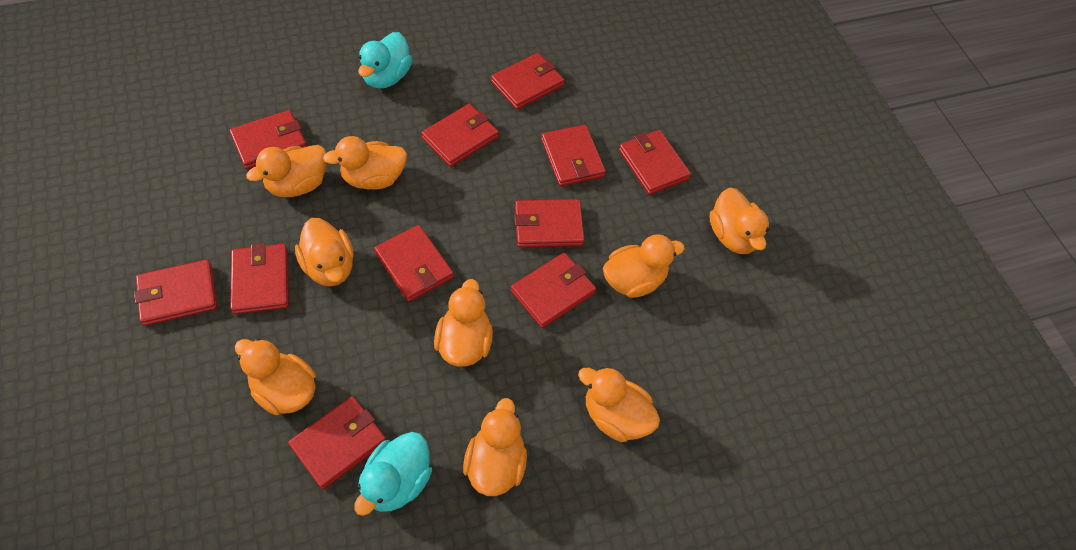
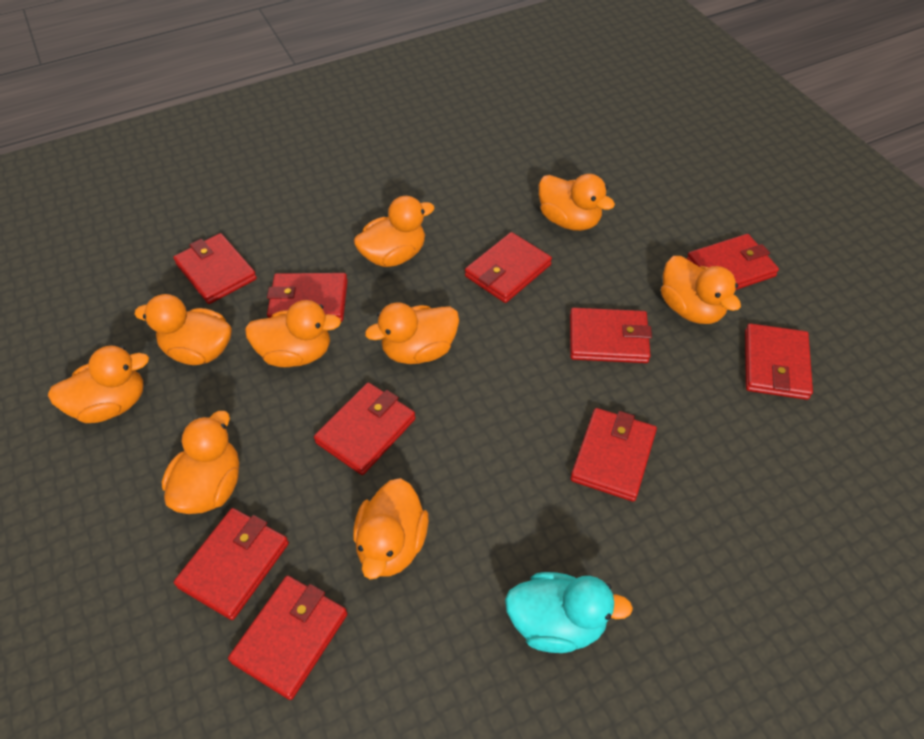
red wallet: [134,260,217,326] [230,110,307,169] [230,243,289,314] [288,396,386,489] [374,225,454,302] [421,104,499,167] [491,53,564,110] [511,253,596,328] [514,199,584,248] [541,125,606,187] [619,130,691,195] = 11 -> [173,233,257,304] [174,508,289,620] [228,576,347,700] [267,273,348,322] [314,382,416,475] [465,232,552,303] [570,308,652,363] [571,408,657,502] [687,234,779,290] [745,323,813,400] = 10
turquoise duck: [355,432,432,516] [358,32,412,89] = 2 -> [505,572,633,653] = 1

